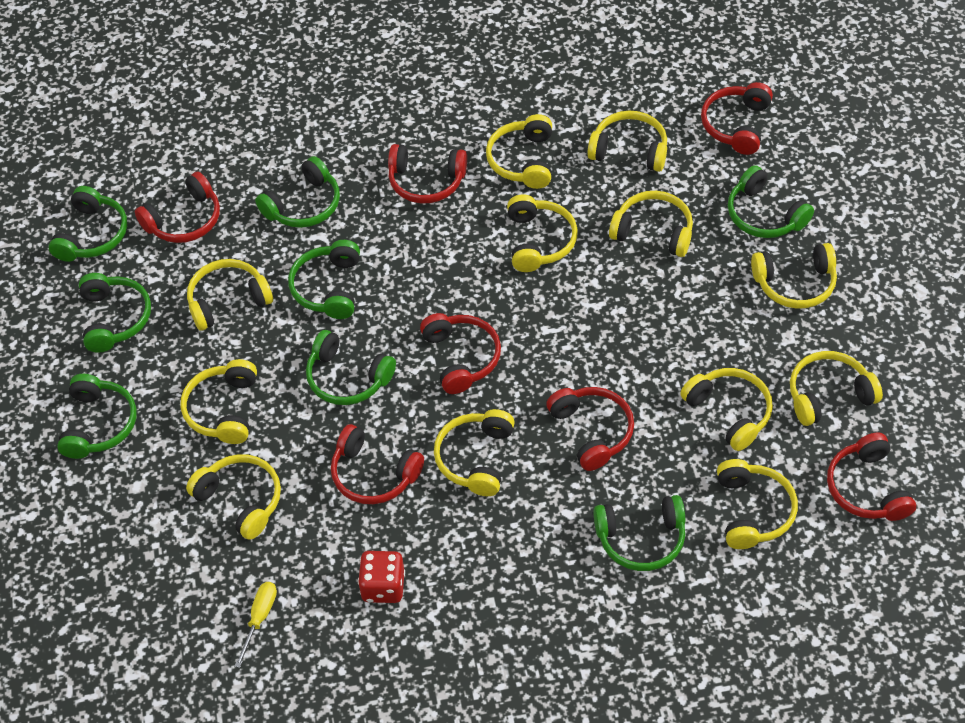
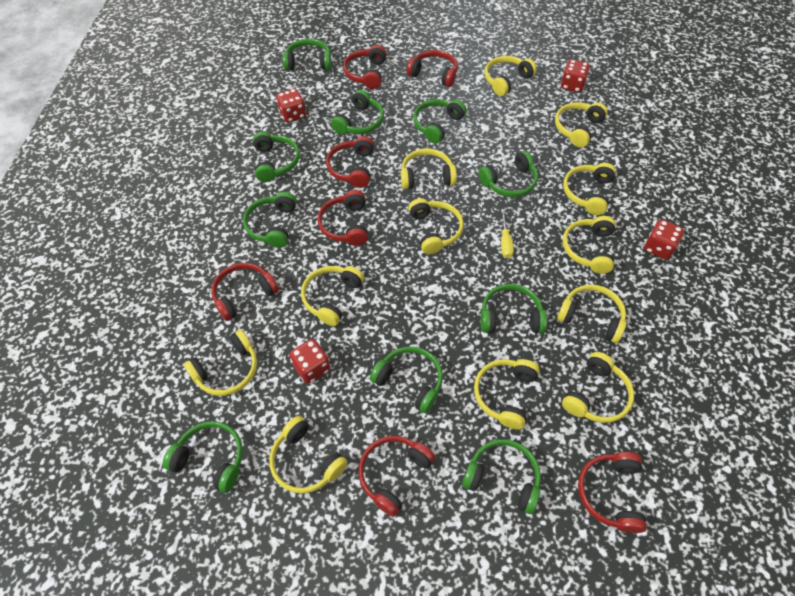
green headphones: [49,186,127,262] [57,374,137,459] [79,273,151,353] [255,156,340,228] [288,240,360,319] [306,330,396,405] [594,495,685,571] [728,165,814,238] = 8 -> [163,421,243,493] [243,192,297,248] [253,132,300,182] [282,38,331,70] [331,90,384,135] [370,346,443,413] [413,99,467,144] [462,439,541,514] [478,151,538,197] [480,284,547,333] = 10
red dice: [358,551,405,603] = 1 -> [276,89,306,123] [289,339,330,384] [561,60,590,92] [644,219,684,260] = 4

